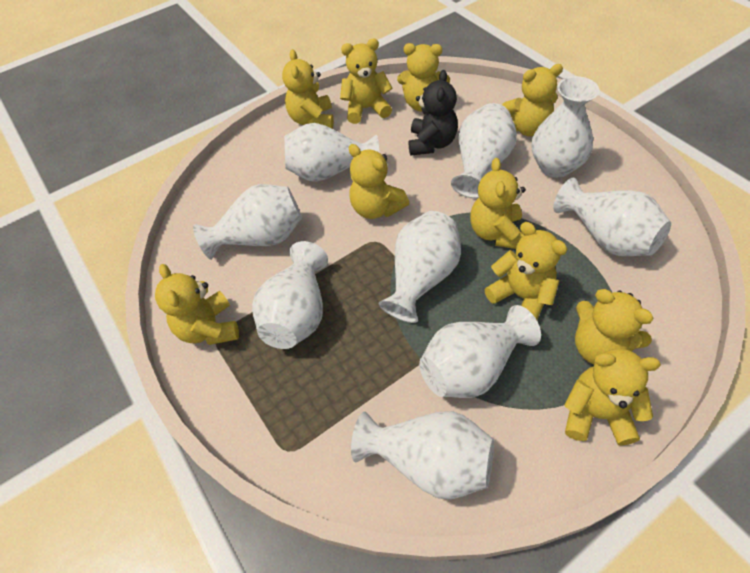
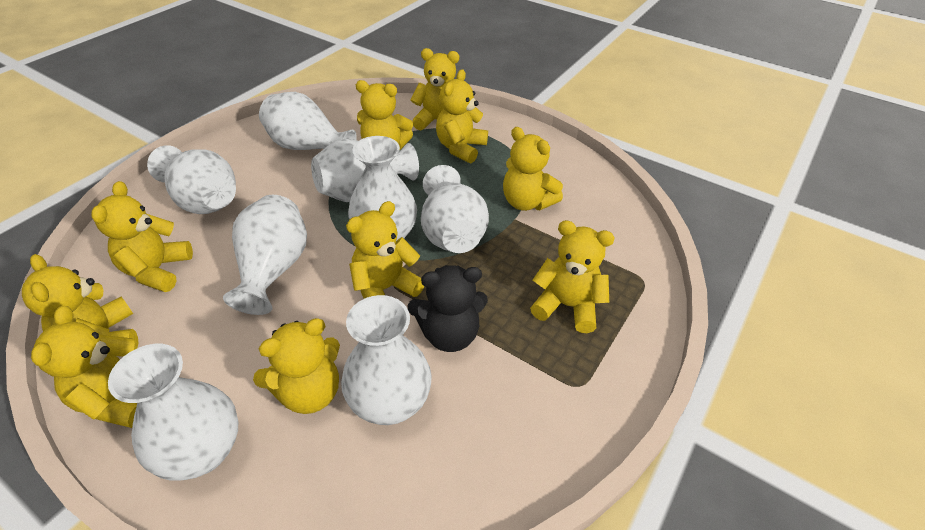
white vase: [193,184,302,260] [252,241,328,349] [284,123,379,182] [351,411,494,499] [378,211,461,323] [419,305,541,398] [451,103,517,199] [531,76,600,178] [553,177,671,256] = 9 -> [108,344,238,480] [147,145,236,214] [223,195,307,315] [259,92,357,150] [311,138,419,202] [341,295,432,425] [348,136,417,241] [421,165,489,253] = 8

